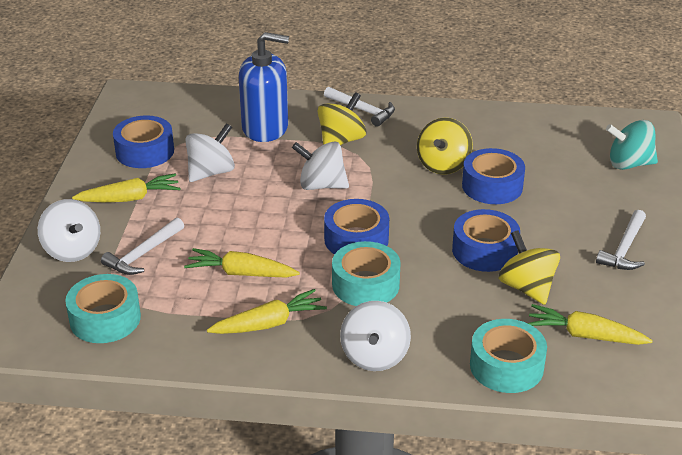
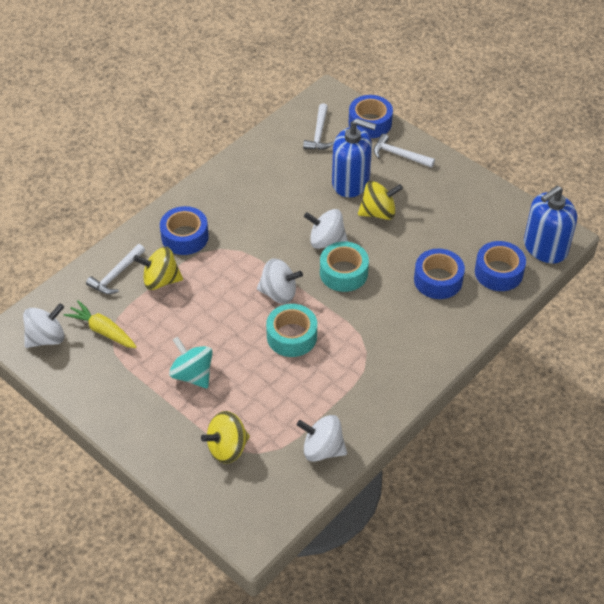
blue soap dispenser: [239,32,289,142] = 1 -> [332,118,376,198] [524,186,577,263] = 2
turquoise tape: [65,274,141,343] [332,241,401,306] [470,319,547,393] = 3 -> [266,304,317,357] [320,241,369,292] = 2
yellow carrot: [72,173,180,202] [184,248,300,278] [207,289,327,334] [528,304,653,345] = 4 -> [63,300,137,348] = 1

